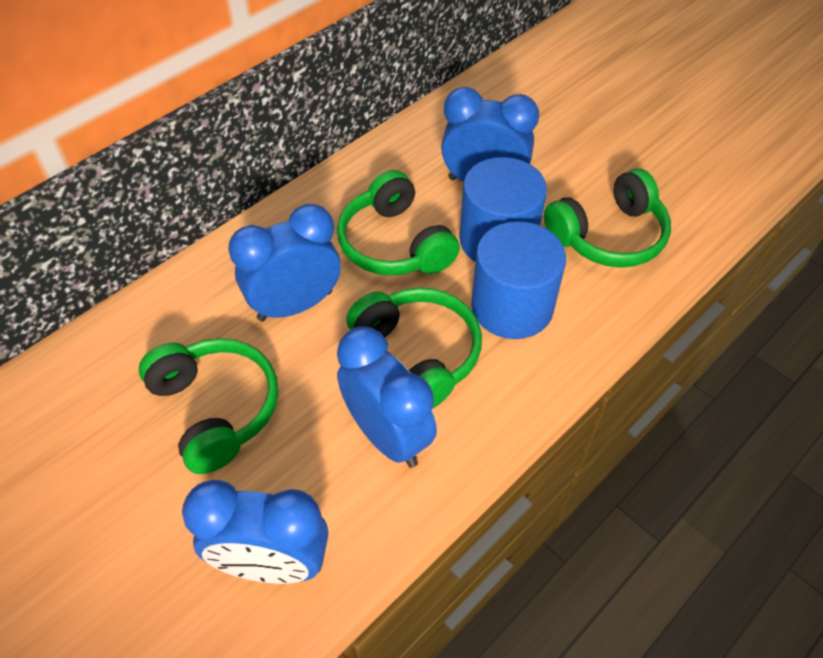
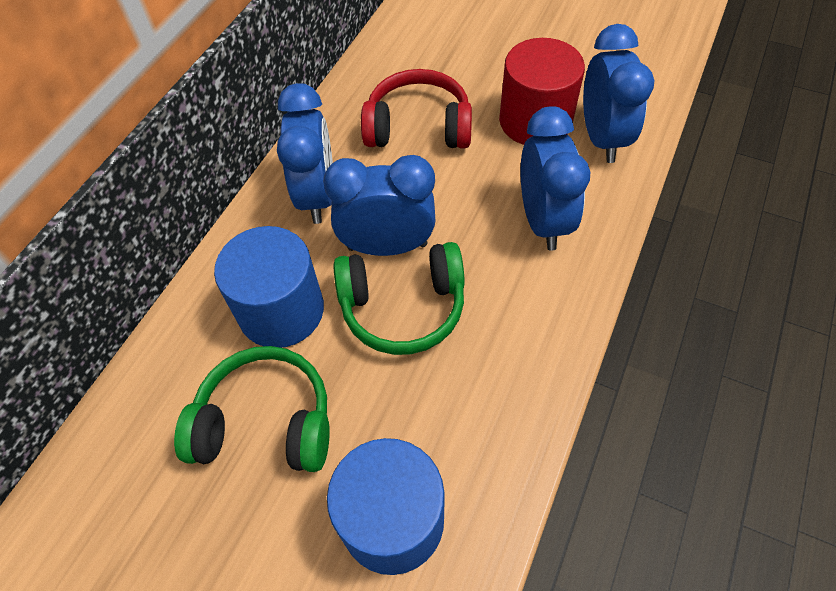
green headphones: [139,338,278,474] [337,170,460,275] [346,288,482,409] [544,168,671,268] = 4 -> [174,346,330,472] [334,242,465,355] = 2
red cylinder: none = 0 -> [499,38,585,145] = 1
red headphones: none = 0 -> [361,69,472,149] = 1

